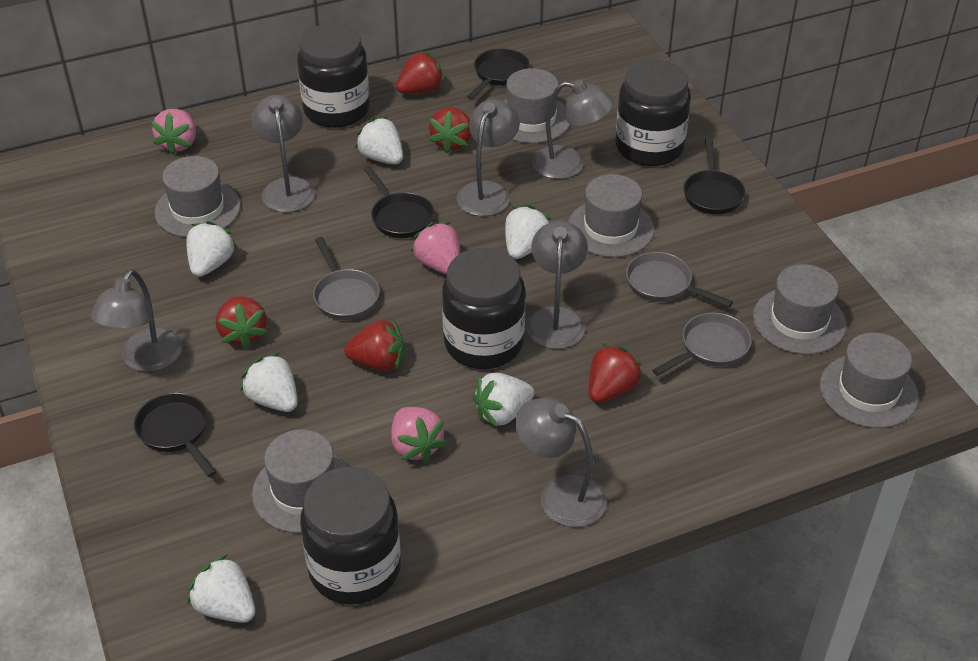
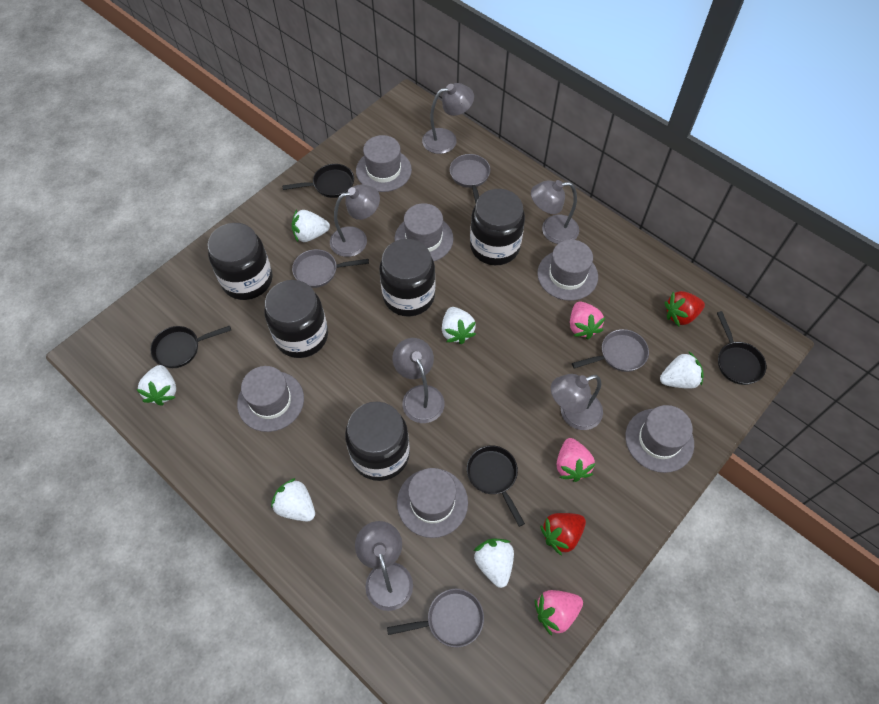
black jar: [297,24,370,128] [300,467,401,605] [442,248,525,369] [616,59,691,166] = 4 -> [208,223,273,300] [264,280,328,358] [345,402,410,481] [379,239,435,316] [470,189,525,265] = 5
grey pan: [313,237,380,320] [626,252,733,307] [652,313,751,376] = 3 -> [292,249,369,288] [387,589,484,647] [450,154,490,203] [572,329,649,372] = 4
red strawberry: [216,296,268,348] [344,319,404,371] [396,51,445,94] [429,107,471,153] [589,343,643,403] = 5 -> [540,513,586,556] [665,291,705,326] = 2

